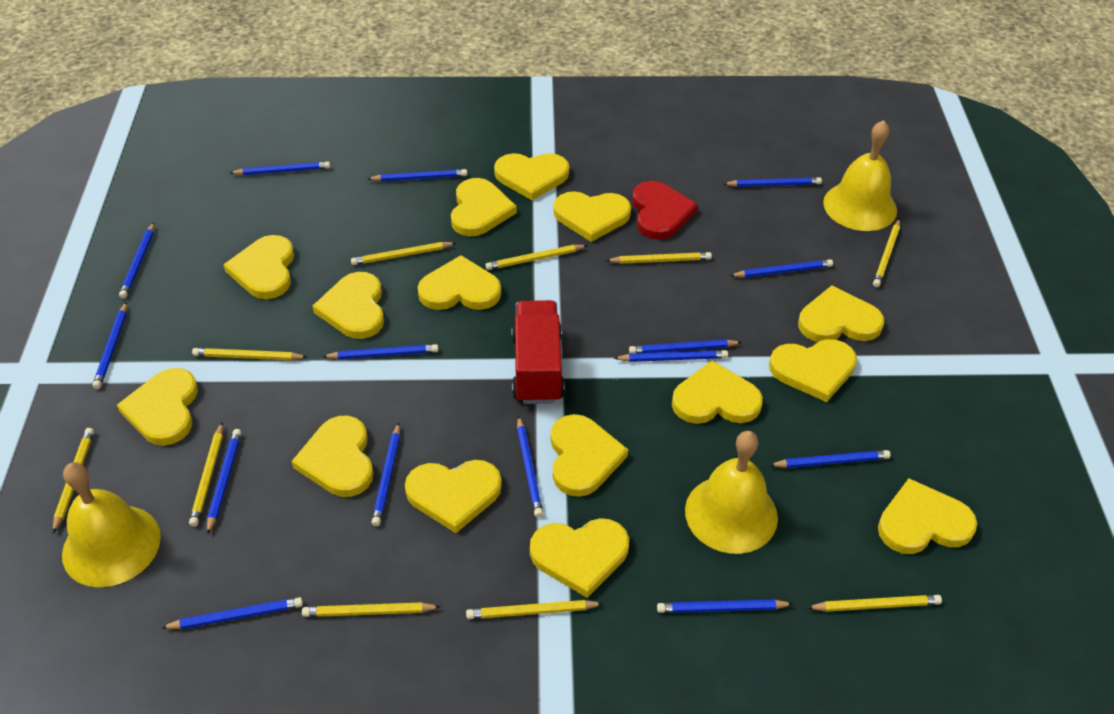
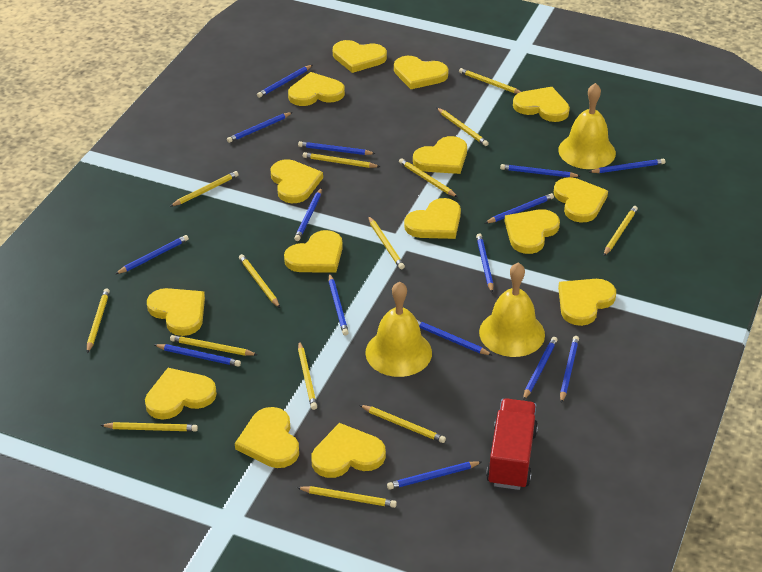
red heart: [632,181,698,240] = 1 -> none = 0
yellow pencil: [53,428,94,533] [189,423,223,527] [192,348,307,360] [302,602,441,617] [351,242,456,265] [466,600,604,619] [485,245,588,270] [606,252,712,264] [807,595,942,612] [873,219,900,287] = 10 -> [87,288,110,353] [100,422,198,432] [170,171,239,207] [170,335,258,356] [239,254,280,308] [297,486,397,508] [298,341,317,410] [303,152,380,168] [360,405,446,443] [368,216,405,269] [399,158,458,197] [437,108,489,146] [459,68,521,94] [603,206,638,256] = 14

